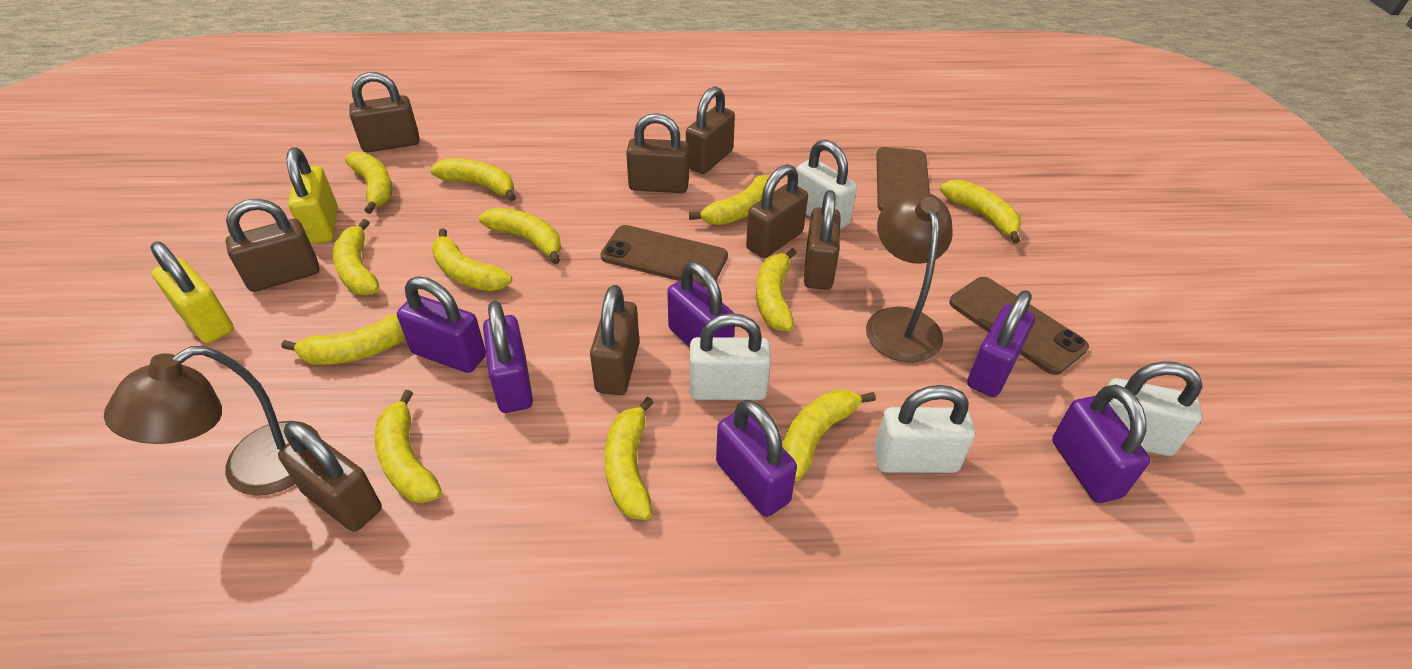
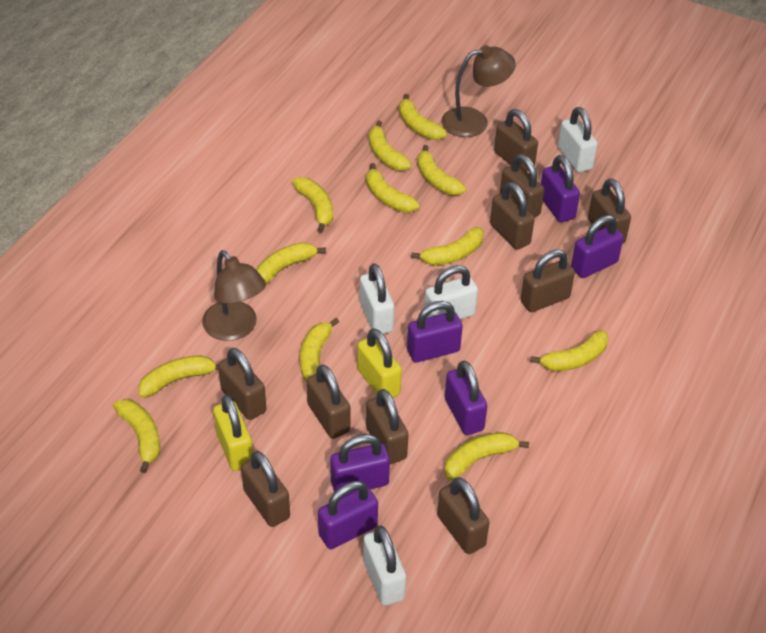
brown padlock: [226,199,320,292] [278,421,382,532] [349,72,419,152] [590,285,640,395] [626,113,689,193] [686,86,735,174] [746,164,808,258] [804,190,841,290] = 8 -> [218,348,266,420] [241,451,290,527] [307,364,350,439] [366,389,408,464] [437,477,489,554] [490,182,535,250] [494,109,538,172] [500,154,544,217] [521,249,575,312] [588,178,631,243] = 10
brown phone: [600,225,728,287] [876,147,930,211] [949,277,1089,375] = 3 -> none = 0

